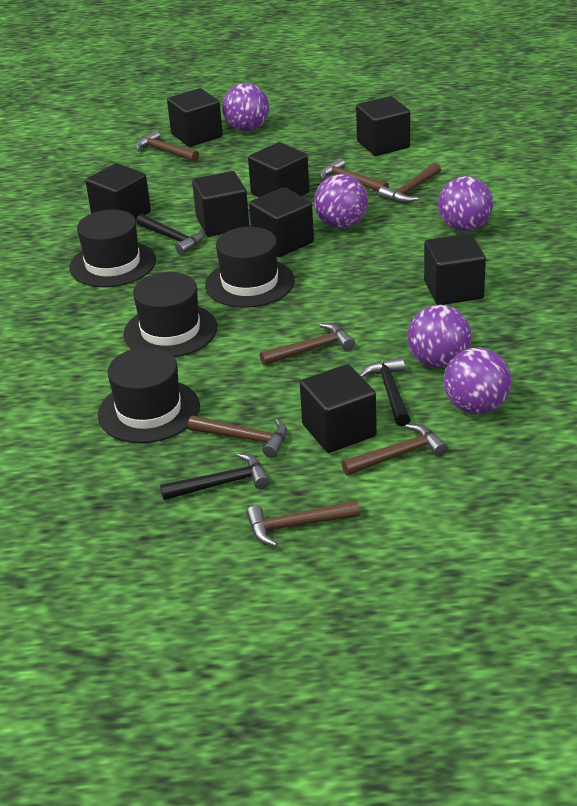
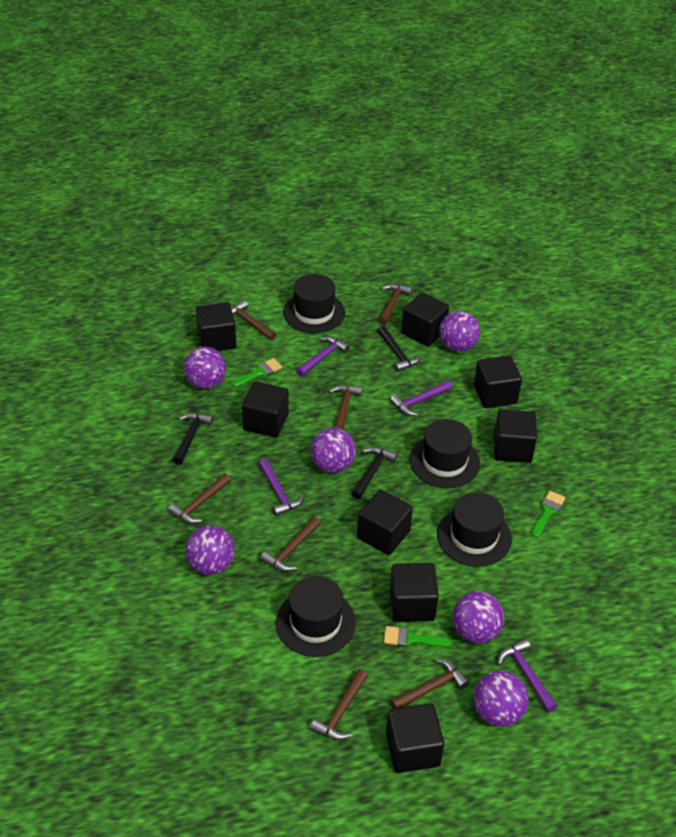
green brush: none = 0 -> [232,358,282,387] [384,626,452,647] [532,491,566,537] = 3
purple ball: [222,83,269,131] [314,174,368,229] [407,305,472,368] [438,176,493,232] [444,347,511,414] = 5 -> [183,347,226,389] [185,525,235,575] [311,428,356,473] [439,311,480,352] [452,591,504,643] [473,670,529,727] = 6
purple hammer: none = 0 -> [259,459,304,516] [296,336,350,377] [390,380,452,416] [498,639,557,712] = 4

